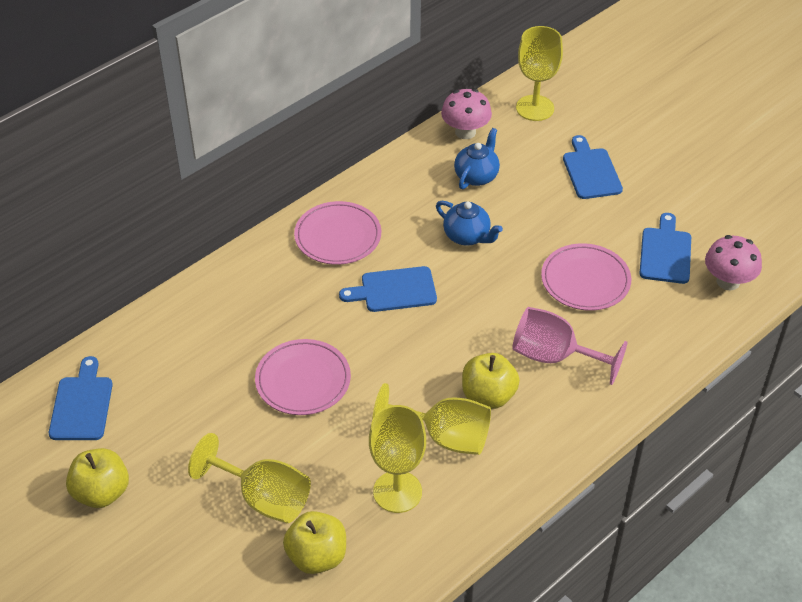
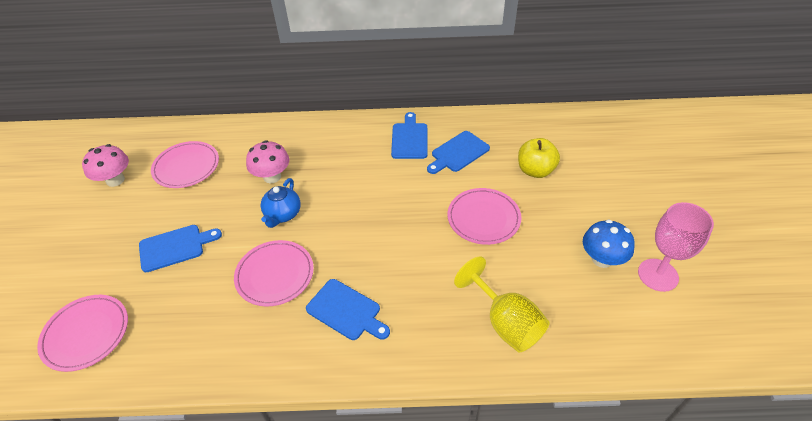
blue mushroom: none = 0 -> [583,219,635,268] = 1
blue teapot: [436,201,503,246] [454,128,500,189] = 2 -> [261,178,301,228] = 1
pink plate: [255,339,351,415] [294,201,381,265] [541,243,631,311] = 3 -> [37,295,128,372] [151,141,219,188] [234,240,314,306] [448,188,522,245] = 4
yellow apple: [66,448,129,508] [283,511,346,574] [462,353,520,409] = 3 -> [518,138,560,178] = 1
yellow goblet: [188,433,311,523] [369,405,426,513] [372,383,491,455] [516,26,563,121] = 4 -> [454,257,549,352] = 1

